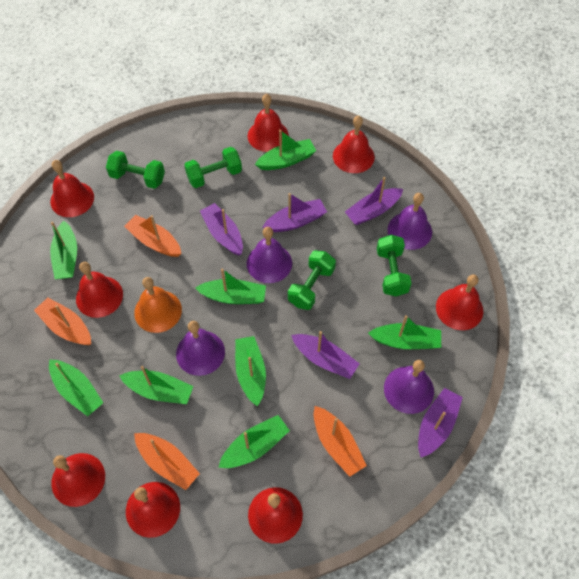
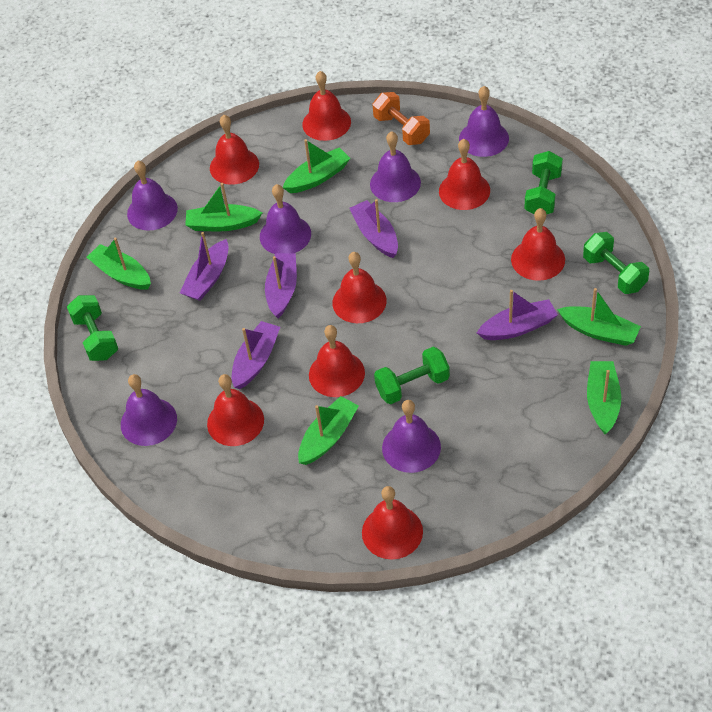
green boat: [49,359,103,416] [50,221,77,279] [119,366,193,404] [195,268,266,304] [218,415,290,468] [235,336,266,407] [255,130,316,170] [368,315,441,349] = 8 -> [87,238,151,290] [185,183,262,231] [283,139,350,193] [298,396,359,465] [557,288,641,346] [587,361,621,434] = 6
orange bell: [134,277,182,333] = 1 -> none = 0
orange boat: [34,298,91,345] [124,215,181,257] [134,433,200,490] [314,406,367,477] = 4 -> none = 0
orange dumbbell: none = 0 -> [372,92,430,145] = 1
purple bell: [176,321,225,376] [247,227,292,283] [384,360,434,414] [388,193,432,250] = 4 -> [121,374,177,446] [127,161,178,231] [260,184,311,254] [370,131,421,202] [382,400,441,473] [459,86,509,157] = 6

